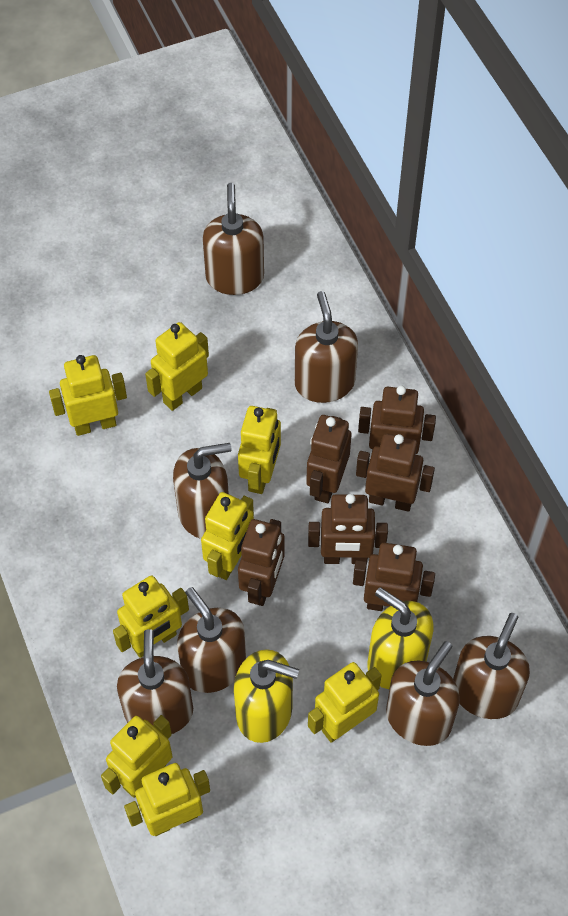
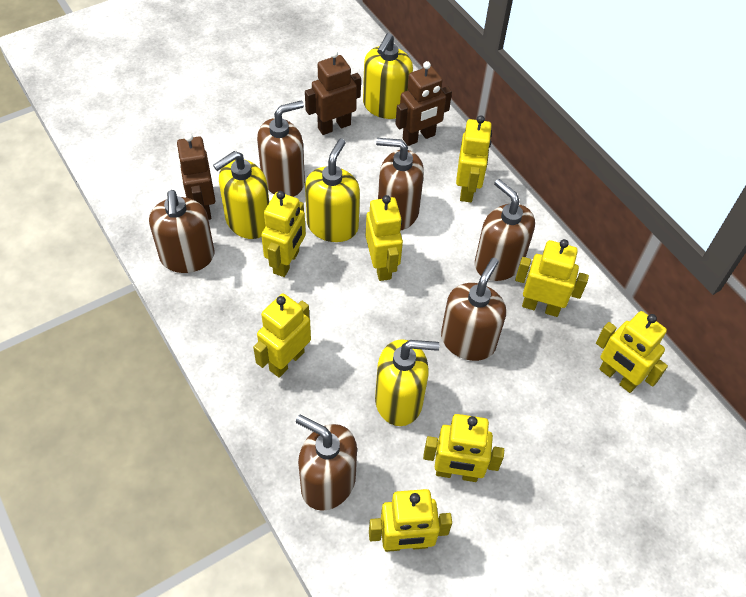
brown robot: [238,519,285,606] [306,415,351,503] [308,494,388,564] [353,543,435,611] [356,433,435,512] [358,385,436,454] = 6 -> [177,133,216,220] [305,50,361,135] [395,61,452,146] = 3
brown soap dispenser: [117,629,193,734] [173,443,231,539] [177,587,246,693] [203,183,264,295] [295,291,358,403] [386,641,460,746] [453,613,530,719] = 7 -> [149,190,215,273] [257,100,305,197] [296,415,357,511] [376,138,424,230] [441,258,506,361] [475,179,535,281] = 6
yellow soap dispenser: [234,649,299,743] [368,587,434,689] = 2 -> [213,151,269,239] [305,139,360,242] [363,33,413,119] [375,339,439,426] = 4

